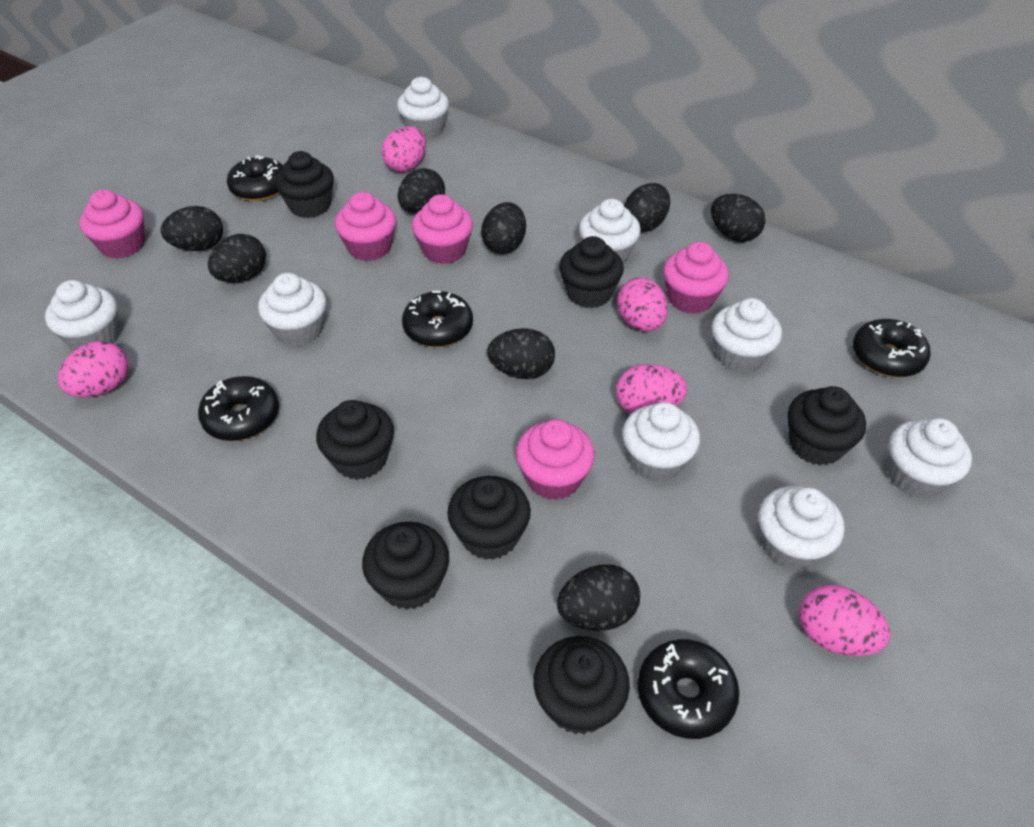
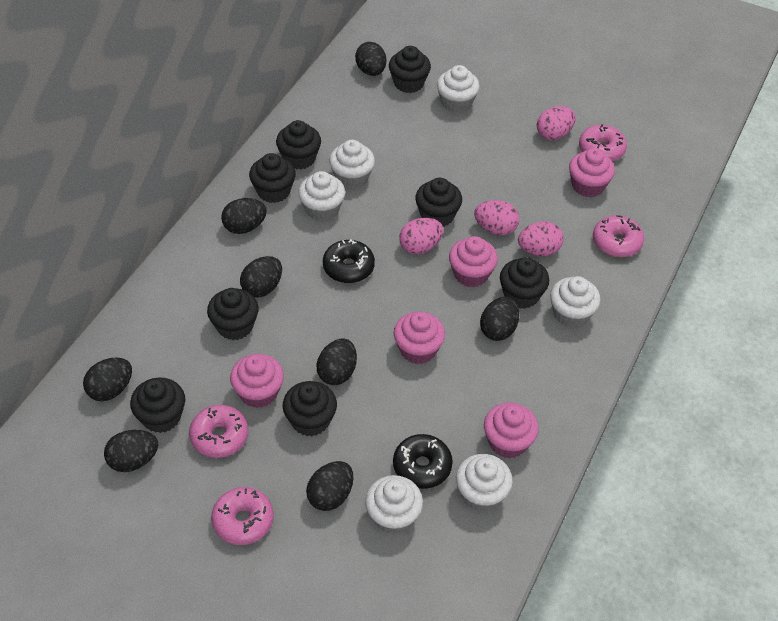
black cupcake: [275,151,334,218] [316,400,394,480] [362,522,449,610] [447,476,531,560] [533,636,630,735] [559,236,624,308] [788,386,866,466] = 7 -> [130,378,185,433] [207,288,259,340] [249,153,296,203] [276,120,321,169] [282,381,337,436] [389,46,431,93] [415,178,462,227] [500,257,549,309] = 8
black donut: [198,376,279,441] [227,155,283,201] [402,291,473,347] [637,639,739,739] [853,319,931,377] = 5 -> [323,239,375,283] [393,434,453,489] = 2
pink donut: none = 0 -> [189,405,248,458] [211,487,274,545] [579,124,627,161] [593,215,644,257] = 4
pink egg: [58,341,129,397] [382,126,426,172] [616,364,687,414] [617,277,668,332] [799,585,890,656] = 5 -> [399,218,443,255] [474,200,520,235] [518,221,564,256] [537,106,576,140] = 4
white cupcake: [45,280,119,350] [258,273,326,346] [397,77,449,139] [579,199,641,264] [622,402,700,482] [712,298,782,373] [758,486,845,571] [888,418,972,499] = 8 -> [298,171,345,221] [329,140,375,189] [365,475,423,534] [437,65,480,113] [456,454,513,512] [550,276,601,328] = 6

